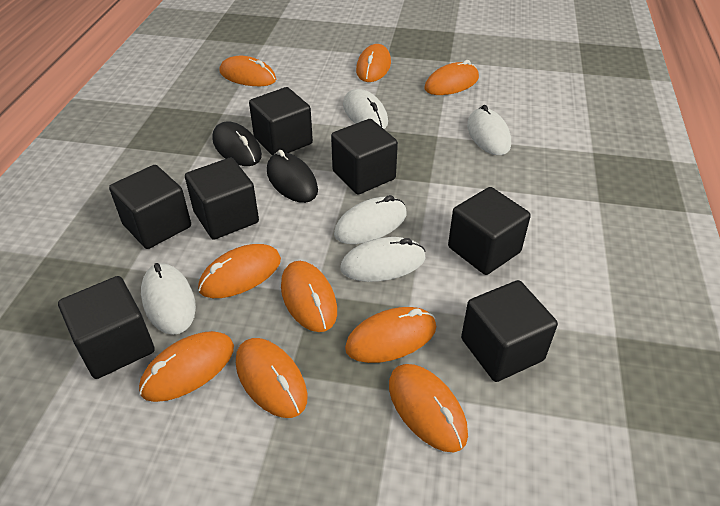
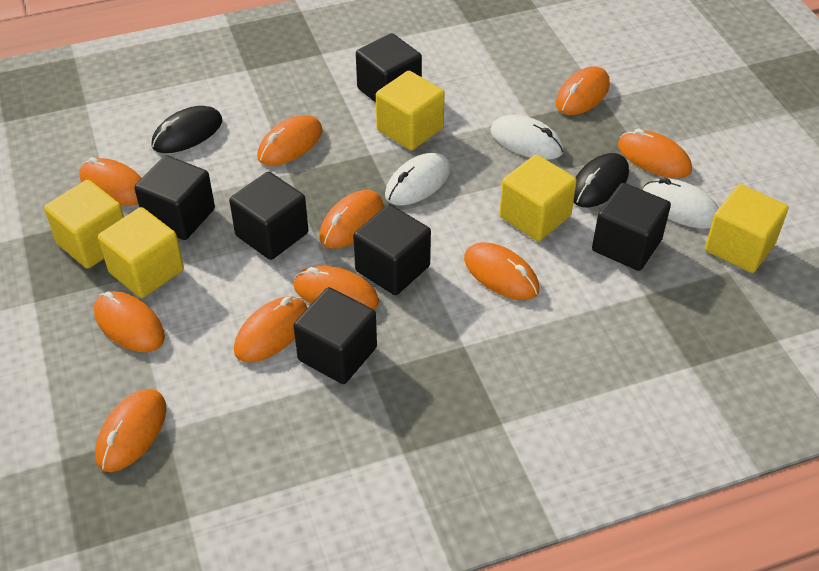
black cube: [58,276,155,379] [109,165,191,249] [185,158,259,240] [249,87,313,155] [331,119,398,194] [448,187,531,275] [461,280,558,382] = 7 -> [134,155,215,240] [229,172,308,260] [293,287,377,384] [353,205,431,295] [356,33,422,103] [592,183,671,271] = 6
orange mouse: [139,331,234,402] [198,244,281,298] [219,56,276,86] [236,338,308,418] [281,261,337,332] [345,307,436,363] [356,44,391,82] [389,364,468,452] [425,60,479,95] = 9 -> [79,157,142,206] [94,291,165,352] [95,389,166,472] [234,296,307,362] [257,115,323,166] [293,266,379,310] [319,190,384,248] [464,242,539,300] [556,67,610,115] [618,128,692,178] = 10
white mouse: [141,263,196,335] [334,195,407,244] [340,237,426,282] [343,89,388,129] [467,105,511,155] = 5 -> [385,153,451,206] [490,115,564,160] [643,178,719,229] = 3
yellow cube: none = 0 -> [44,180,124,269] [98,207,184,298] [376,71,445,150] [499,154,577,241] [705,184,788,273] = 5

